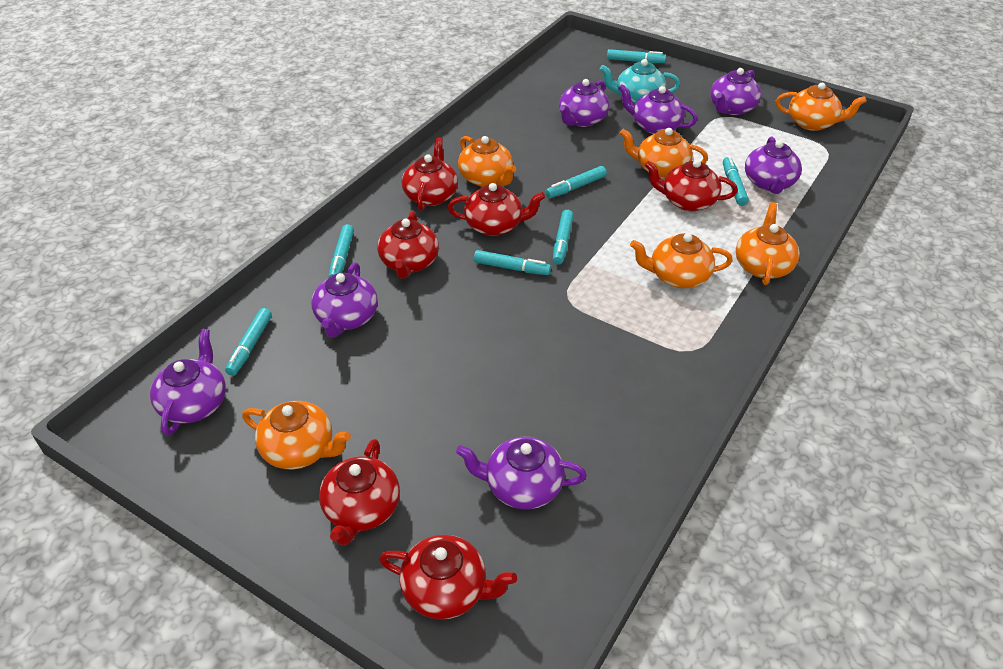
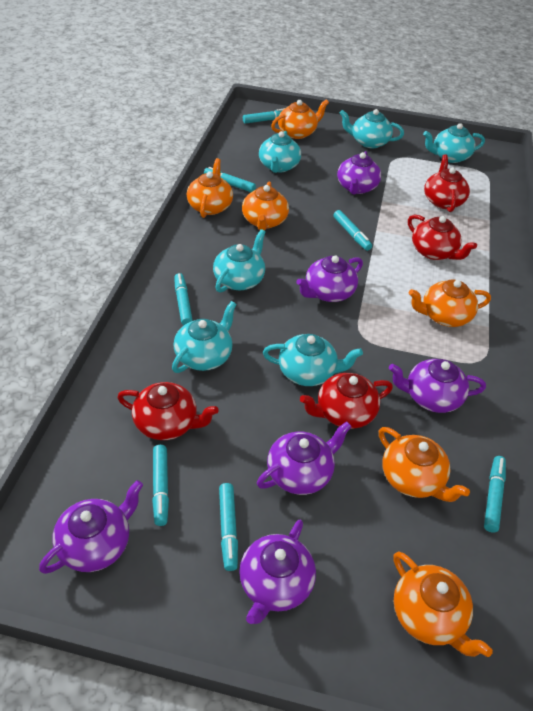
purple teapot: [150,329,226,435] [311,262,378,338] [456,437,587,509] [559,79,609,127] [619,84,698,134] [710,68,761,115] [745,136,802,194] = 7 -> [39,480,143,574] [239,520,316,624] [257,421,352,495] [296,256,363,302] [337,151,381,195] [389,359,486,413] = 6
red teapot: [319,439,400,546] [377,211,439,279] [379,535,517,620] [402,137,458,210] [448,183,545,236] [645,159,738,211] = 6 -> [117,382,219,440] [300,373,393,429] [408,215,477,260] [424,154,470,212] = 4
turquoise teapot: [600,59,680,104] = 1 -> [172,301,237,373] [213,229,266,293] [259,131,301,173] [263,334,363,386] [339,109,404,148] [423,123,485,163] = 6

